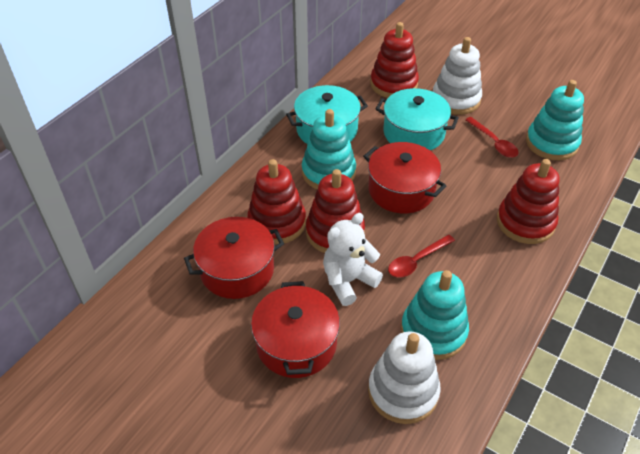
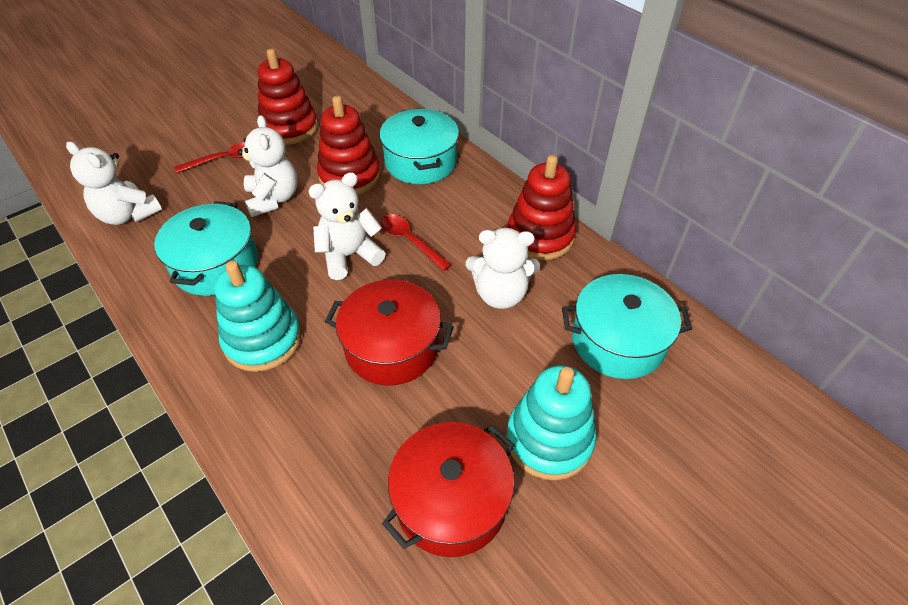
red pot: [184,217,284,299] [251,281,340,378] [363,142,446,213] = 3 -> [325,279,454,386] [382,422,515,557] = 2
red stacking toy: [247,159,306,244] [306,169,365,253] [370,22,419,98] [497,159,560,244] = 4 -> [258,49,318,145] [317,96,381,195] [508,155,576,260] = 3
turquoise pot: [286,85,368,144] [375,88,459,150] = 2 -> [154,201,258,296] [379,108,459,184] [562,274,692,379] = 3
turquoise stacking toy: [302,109,356,189] [401,270,469,360] [526,80,584,160] = 3 -> [214,261,301,372] [506,365,596,480] = 2
white stacking toy: [368,331,441,424] [433,37,482,115] = 2 -> none = 0
white teddy bear: [323,213,383,306] = 1 -> [66,141,162,225] [238,115,297,217] [308,172,386,280] [466,228,540,309] = 4

